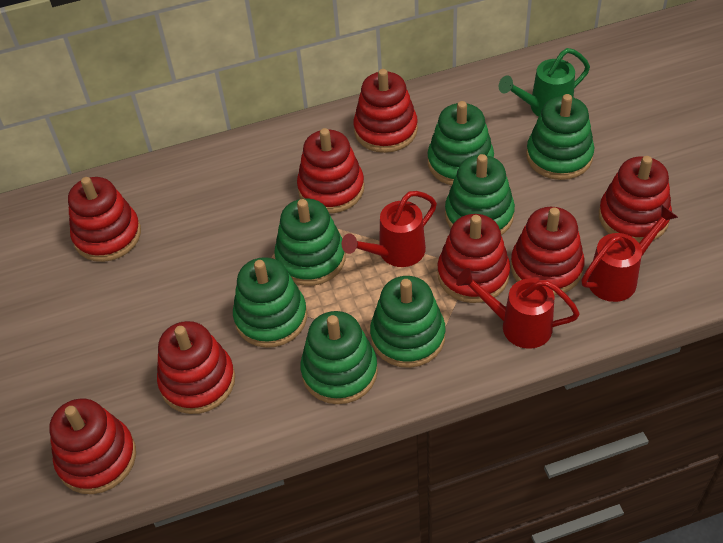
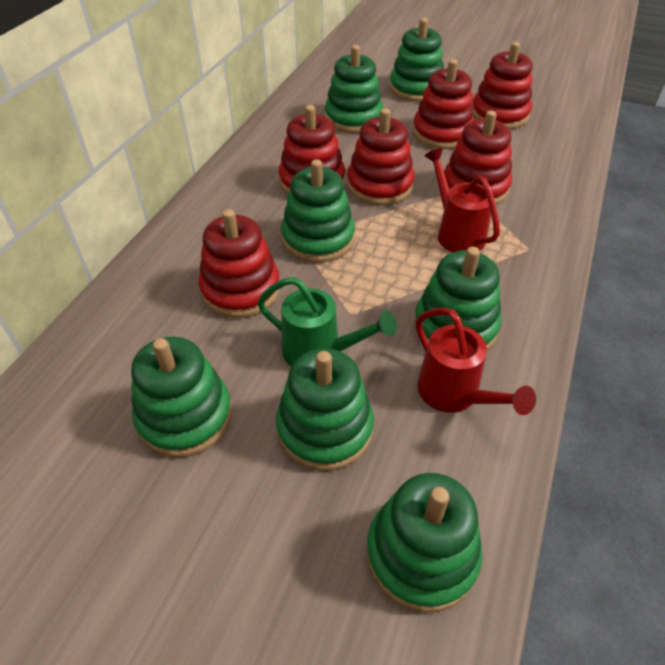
red stacking toy: [49,398,136,494] [68,177,141,262] [157,321,235,414] [297,128,364,213] [353,69,418,153] [437,214,510,303] [511,207,585,296] [599,156,672,243] = 8 -> [199,209,280,318] [279,105,345,195] [347,108,414,206] [413,59,474,149] [444,110,512,205] [473,42,533,129] = 6
red watering can: [342,191,437,267] [456,268,580,349] [581,205,678,302] = 3 -> [416,307,536,415] [424,148,500,252] = 2

